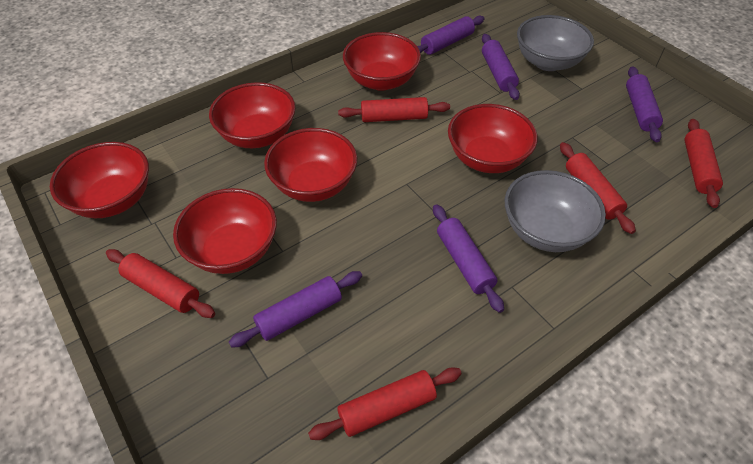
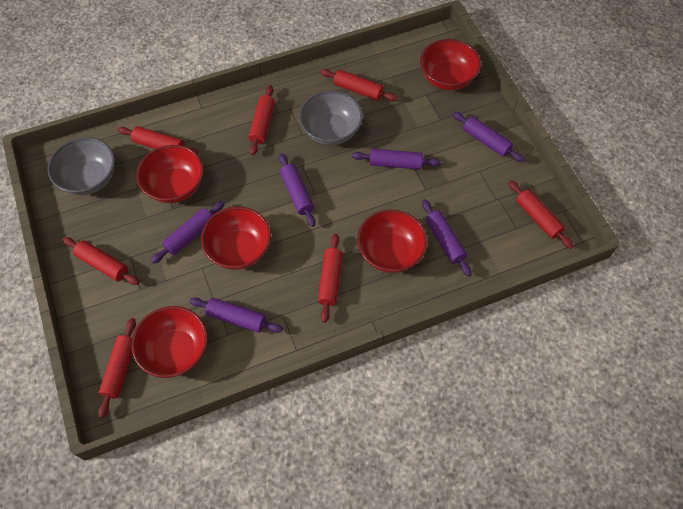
purple rolling pin: [229,271,362,348] [418,16,485,55] [433,204,504,313] [482,34,520,100] [626,66,663,142] = 5 -> [151,201,225,264] [189,298,283,333] [279,153,315,227] [352,148,441,170] [422,199,472,277] [452,112,525,162] = 6
red bowl: [50,142,149,218] [173,188,277,274] [209,82,296,148] [264,128,357,202] [343,32,421,91] [448,104,538,173] = 6 -> [131,306,207,378] [136,145,203,203] [201,207,271,270] [357,210,427,273] [420,39,481,90] = 5
red rolling pin: [106,249,215,318] [308,368,462,440] [338,97,450,122] [560,142,636,234] [684,119,723,208] = 5 -> [63,237,139,285] [98,318,136,418] [118,126,198,155] [248,85,275,155] [318,234,342,323] [320,69,397,101] [508,180,574,249] = 7

